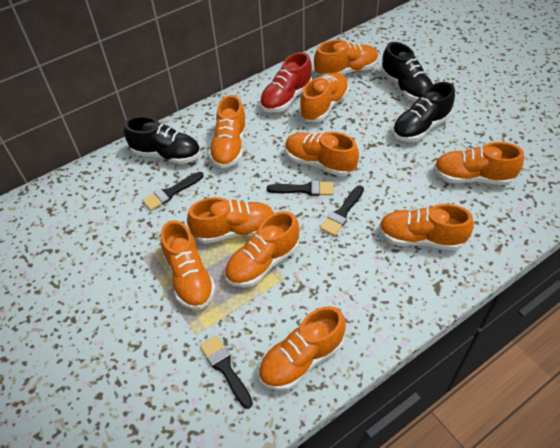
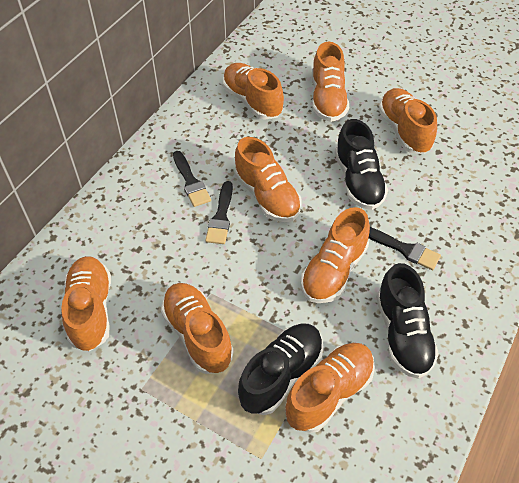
black brush: [142,172,203,211] [200,335,253,409] [267,180,334,196] [320,185,364,236] = 4 -> [173,151,211,207] [205,181,233,244] [369,227,441,270] = 3
orange shoe: [161,220,216,310] [187,197,274,244] [209,95,247,168] [225,211,299,287] [258,306,346,391] [285,132,359,176] [300,73,349,122] [314,40,378,77] [379,204,474,250] [434,142,524,185] = 10 -> [61,256,111,351] [161,283,234,374] [223,63,284,120] [235,137,302,222] [285,343,375,433] [301,207,370,303] [312,42,349,122] [378,88,437,154] = 8
red shoe: [260,52,312,112] = 1 -> none = 0

